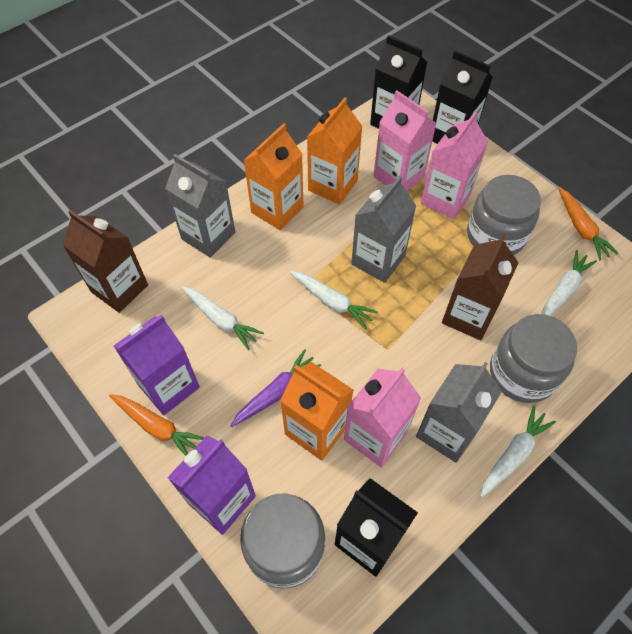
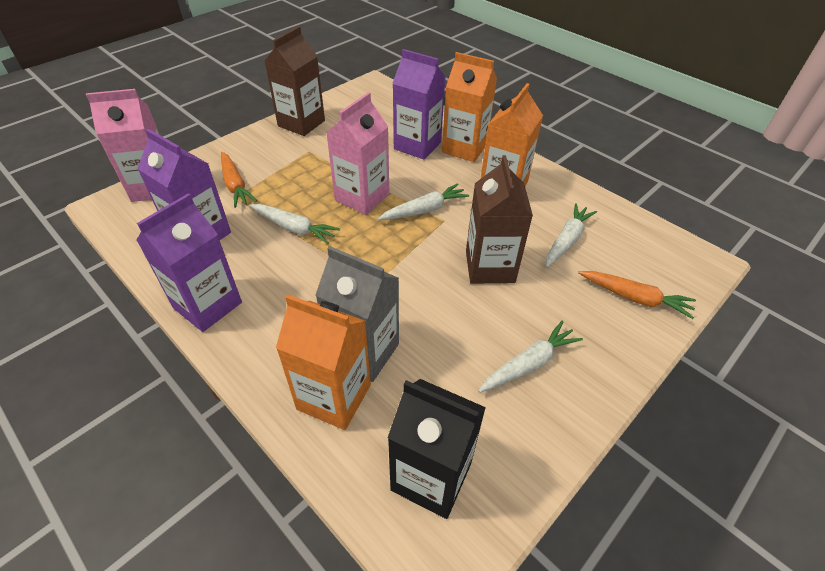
black carton: [335,478,418,577] [370,35,427,129] [433,51,493,144] = 3 -> [388,379,486,519] = 1
grey carton: [165,154,235,258] [351,176,416,283] [416,362,502,463] = 3 -> [316,246,399,382] = 1
grey jar: [240,494,325,589] [467,175,541,255] [490,314,577,403] = 3 -> none = 0
pink carton: [344,368,421,468] [374,90,436,191] [421,112,488,219] = 3 -> [86,89,160,202] [326,92,389,215] = 2
purple carrot: [231,349,321,427] = 1 -> none = 0
purple carton: [114,315,200,415] [167,436,256,535] = 2 -> [136,193,242,332] [137,129,231,240] [392,49,446,160] = 3

